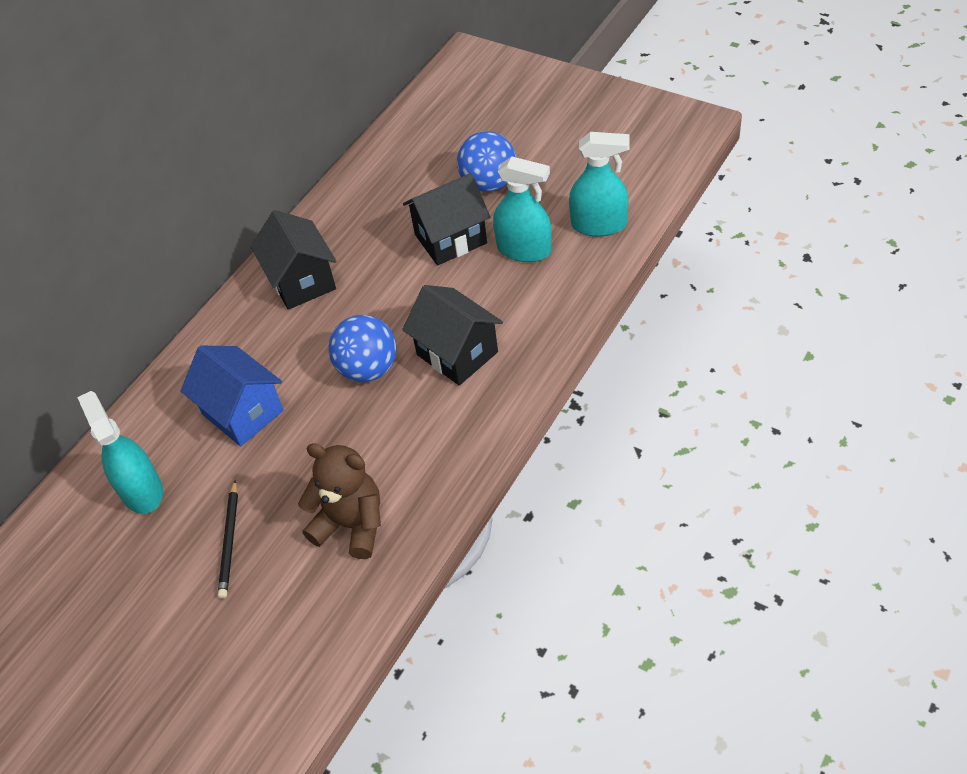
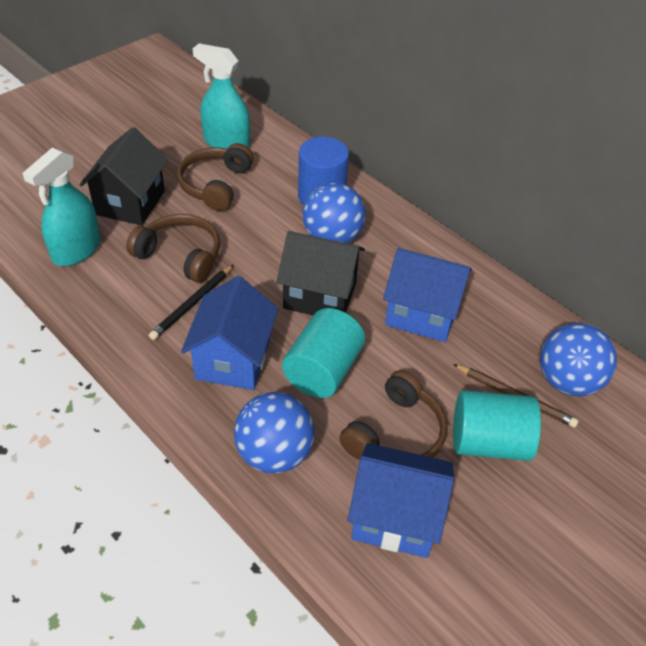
black house: [251,210,336,310] [402,285,503,385] [403,173,490,266] = 3 -> [79,127,168,225] [276,231,365,315] = 2
blue ball: [329,315,396,382] [457,131,516,192] = 2 -> [234,392,315,473] [303,182,366,243] [540,323,617,396] = 3
blue cylinder: none = 0 -> [298,137,349,205] = 1
blue house: [181,346,284,446] = 1 -> [181,276,278,390] [348,443,454,558] [383,248,472,342] = 3
brown headphones: none = 0 -> [126,214,220,283] [177,143,254,211] [339,370,447,460] = 3
brown pencil: none = 0 -> [453,364,579,428] = 1
brown teddy bear: [298,443,381,559] = 1 -> none = 0
turquoise cylinder: none = 0 -> [282,308,365,398] [453,390,541,461] = 2
turquoise spray bottle: [77,391,163,514] [493,156,552,262] [569,132,630,237] = 3 -> [22,147,100,266] [193,43,250,148] = 2

